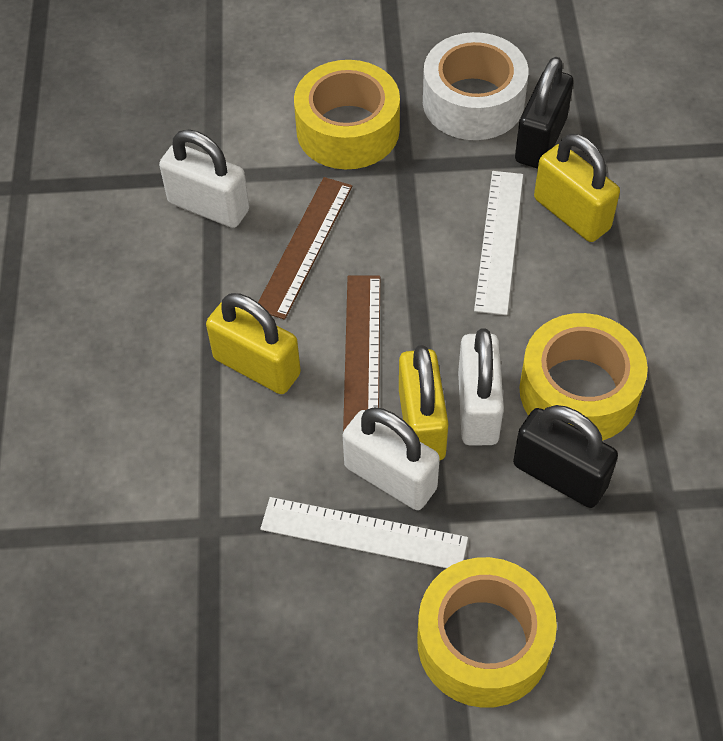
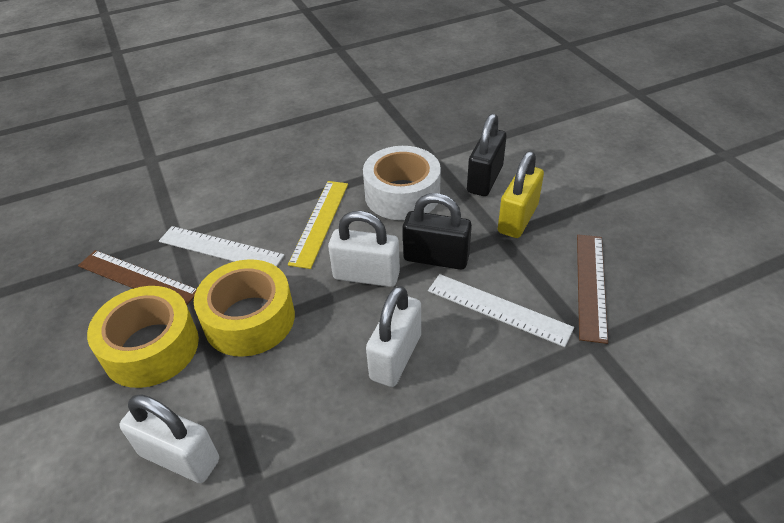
yellow padlock: [206,293,301,394] [399,345,449,461] [534,134,620,242] = 3 -> [498,151,544,238] = 1
yellow ruler: none = 0 -> [288,181,348,269] = 1
yellow tape: [294,60,400,169] [417,557,557,708] [519,313,648,441] = 3 -> [87,286,199,388] [194,259,295,357] = 2

